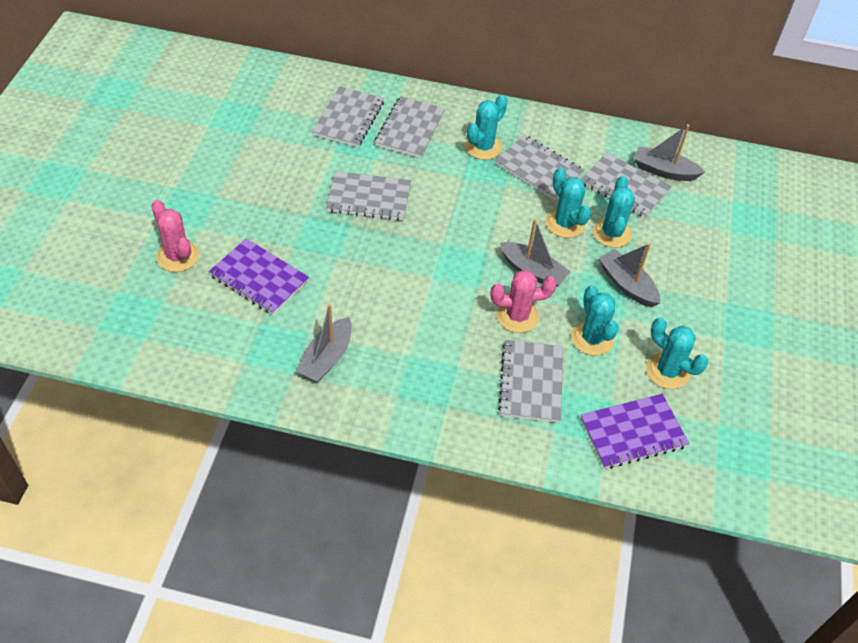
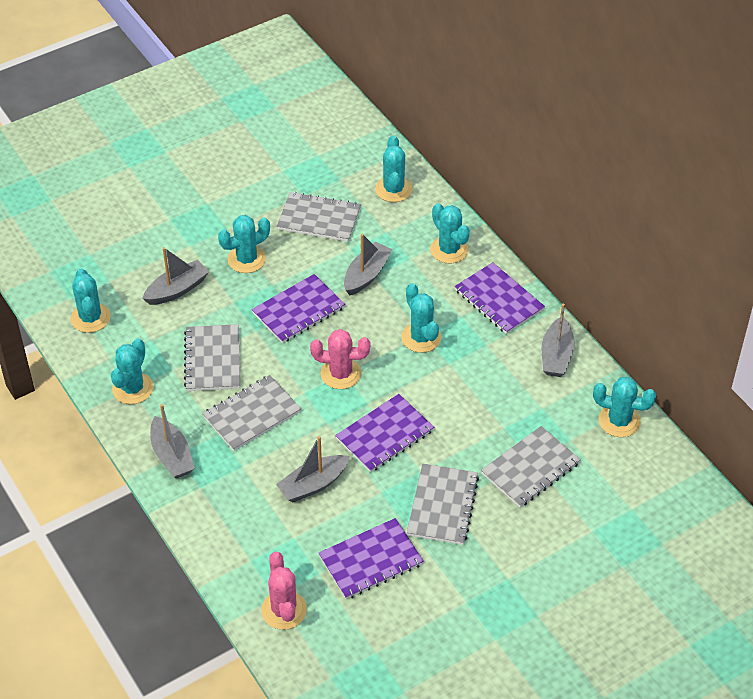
grey boat: [296,304,352,382] [500,219,571,287] [599,243,660,307] [634,124,705,181] = 4 -> [142,247,209,305] [150,404,195,478] [276,436,350,502] [344,234,393,295] [542,303,574,377] = 5
grey notebook: [312,86,384,147] [326,171,411,221] [375,96,445,158] [495,135,584,200] [498,340,563,423] [581,152,672,218] = 6 -> [184,324,240,391] [202,375,301,451] [277,192,361,242] [407,464,479,545] [481,426,581,508] = 5
purple notebook: [209,238,309,315] [580,394,689,469] = 2 -> [252,274,345,343] [319,518,424,599] [335,394,434,472] [455,262,545,334] = 4
turquoise cactus: [465,95,508,160] [546,167,591,238] [571,285,619,356] [592,176,635,248] [646,318,708,389] = 5 -> [71,269,111,333] [111,338,153,404] [218,215,270,273] [375,135,412,202] [401,283,442,353] [430,203,470,264] [593,377,656,437] = 7

